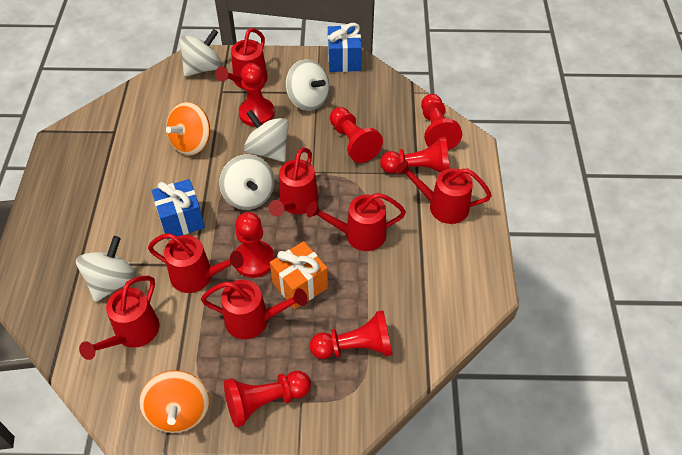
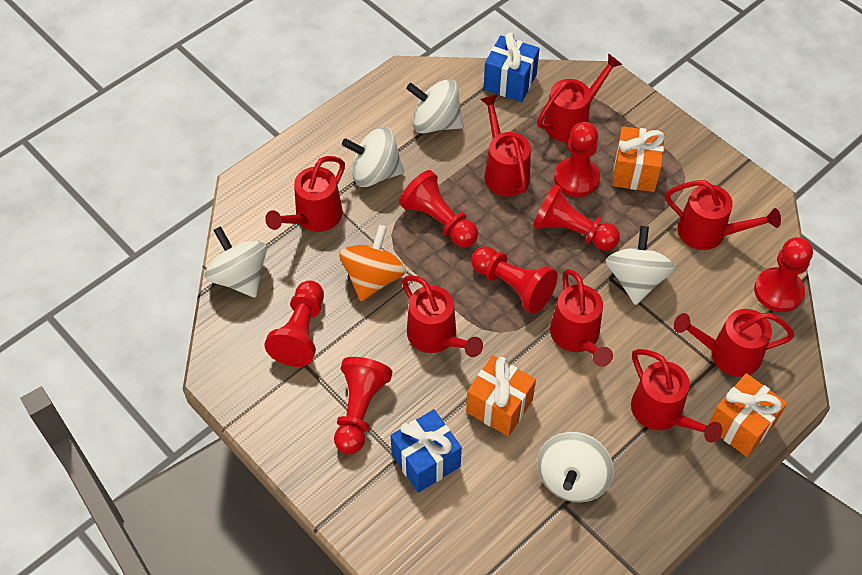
orange gift: [270,241,328,309] = 1 -> [466,355,536,436] [612,126,665,192] [708,373,787,457] = 3
orange spinning top: [139,370,209,433] [166,102,210,156] = 2 -> [339,225,406,301] = 1
red watering can: [79,276,159,360] [148,233,244,293] [201,280,307,339] [215,28,268,89] [269,148,318,217] [306,193,406,251] [396,160,492,224] = 7 -> [265,156,345,232] [402,275,483,357] [480,95,531,197] [537,53,622,142] [550,269,613,367] [631,349,722,443] [665,180,781,250] [674,309,794,377] = 8

